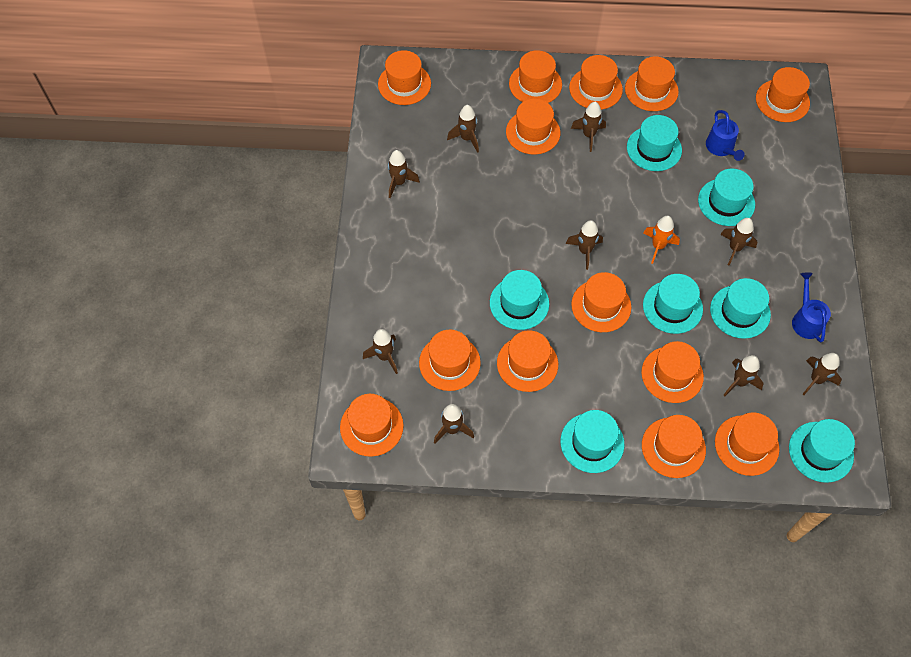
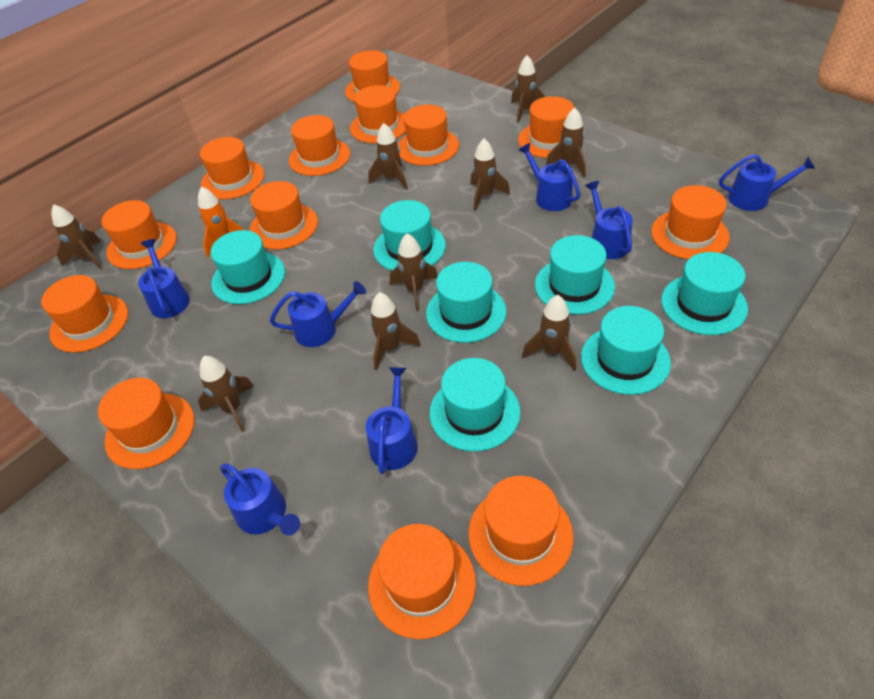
blue watering can: [706,110,745,161] [792,272,831,343] = 2 -> [138,239,190,318] [220,463,300,536] [270,281,366,347] [366,367,418,474] [518,143,581,211] [585,181,633,259] [719,154,815,211] = 7

